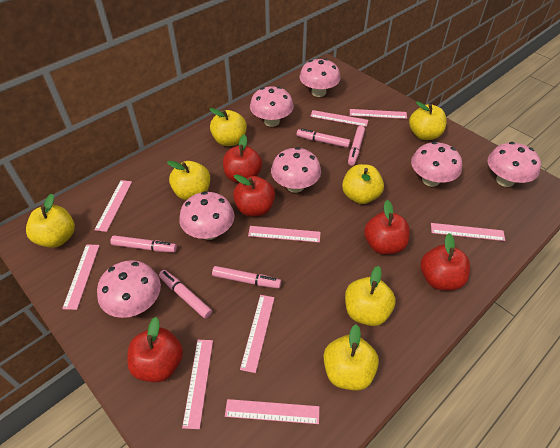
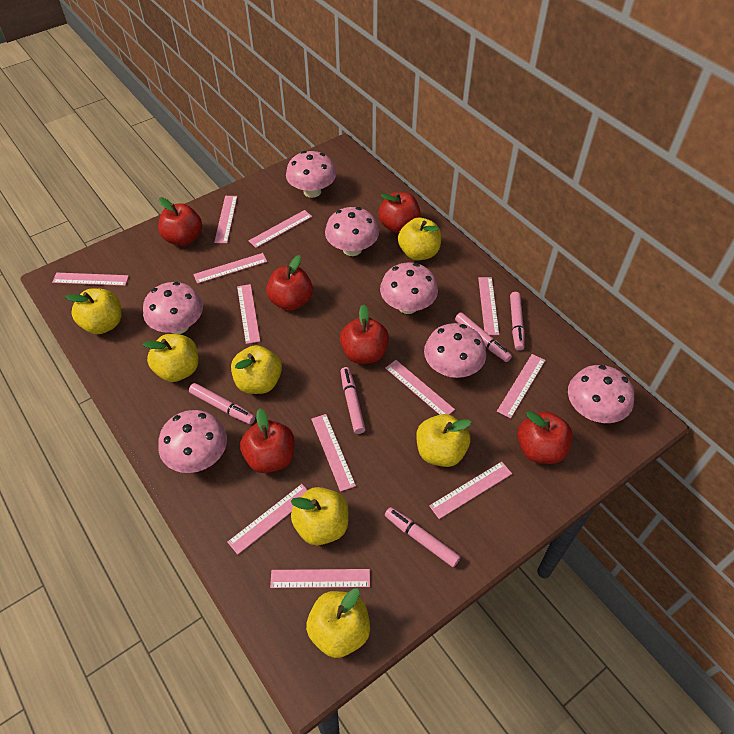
pink ruler: [62,244,100,310] [94,180,132,232] [182,340,213,429] [225,399,319,424] [240,295,275,373] [248,226,321,243] [310,110,368,127] [350,109,407,119] [431,223,505,241] = 9 -> [52,273,129,286] [193,253,267,284] [214,196,237,243] [227,484,307,555] [237,284,260,344] [249,210,312,248] [270,569,370,588] [311,414,356,492] [386,360,455,415] [429,462,512,519] [478,277,499,335] [497,354,546,418] = 12
red apple: [127,317,183,382] [223,135,262,183] [233,174,275,217] [364,200,410,255] [421,233,470,291] = 5 -> [158,197,202,246] [240,409,295,473] [266,255,313,311] [340,304,389,364] [378,192,421,234] [517,411,573,464] = 6

